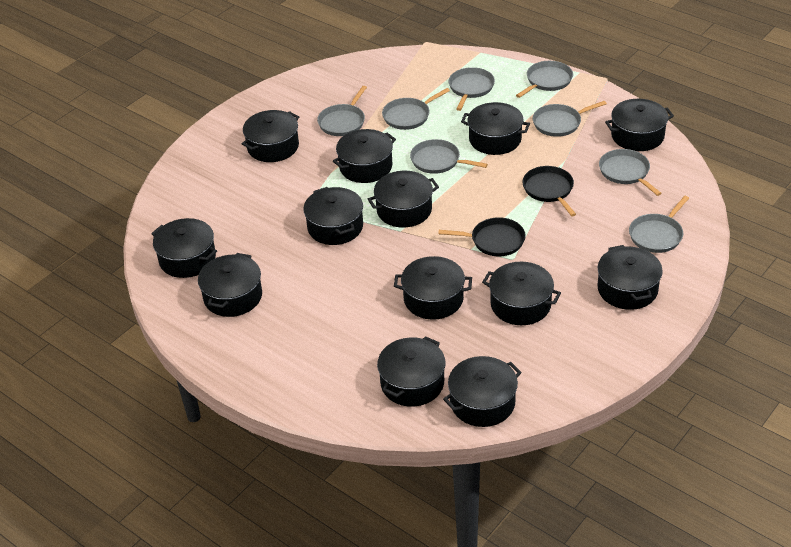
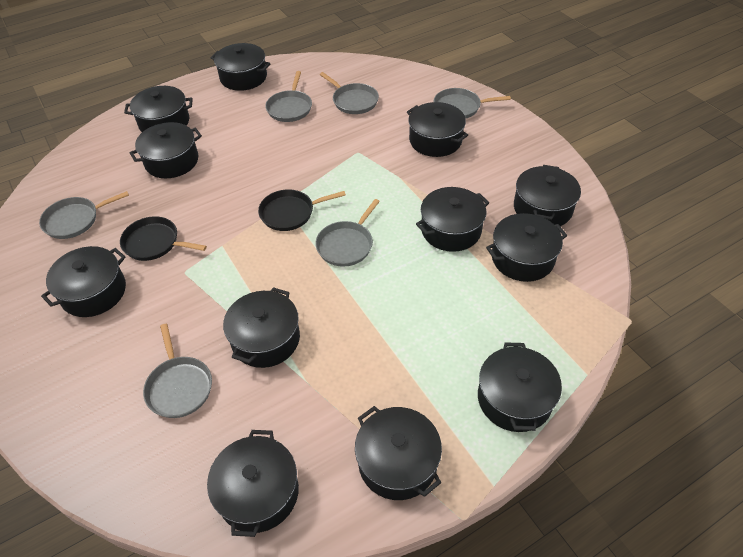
black pot: [151,218,217,278] [198,253,262,317] [242,110,299,162] [303,187,363,245] [333,129,396,183] [368,171,439,228] [377,336,446,407] [394,256,472,320] [443,356,522,427] [461,102,530,155] [482,262,561,325] [598,245,663,310] [605,99,674,151] = 13 -> [41,246,126,317] [124,86,193,132] [130,122,202,178] [207,430,299,537] [211,43,270,91] [223,287,300,368] [355,406,442,500] [407,102,468,157] [416,187,489,252] [478,343,562,432] [486,213,567,282] [514,165,581,226] = 12
grey pan: [317,86,367,136] [382,88,450,130] [410,139,488,174] [449,67,495,111] [516,61,573,98] [533,101,607,137] [599,149,662,196] [629,196,689,253] = 8 -> [39,191,129,239] [143,324,212,418] [265,71,312,122] [315,199,380,267] [320,72,379,114] [434,88,511,118] = 6

